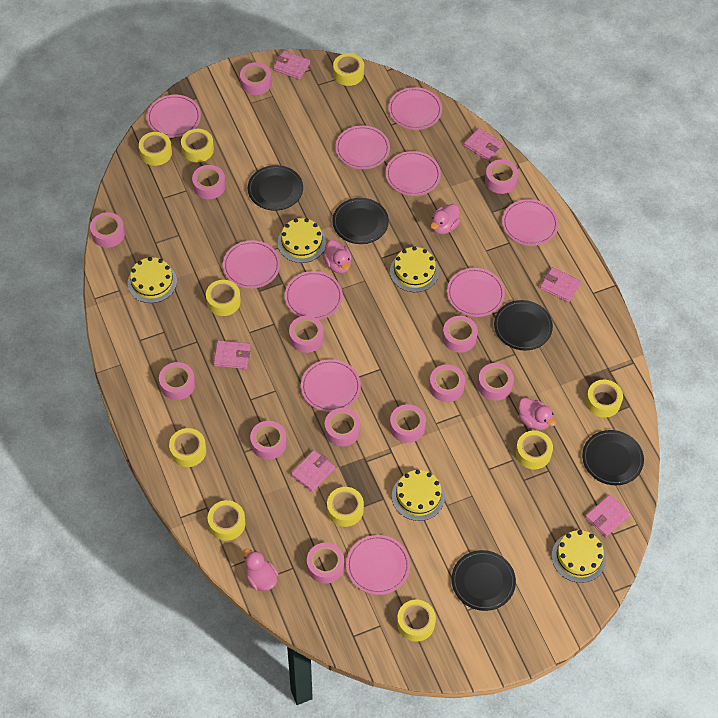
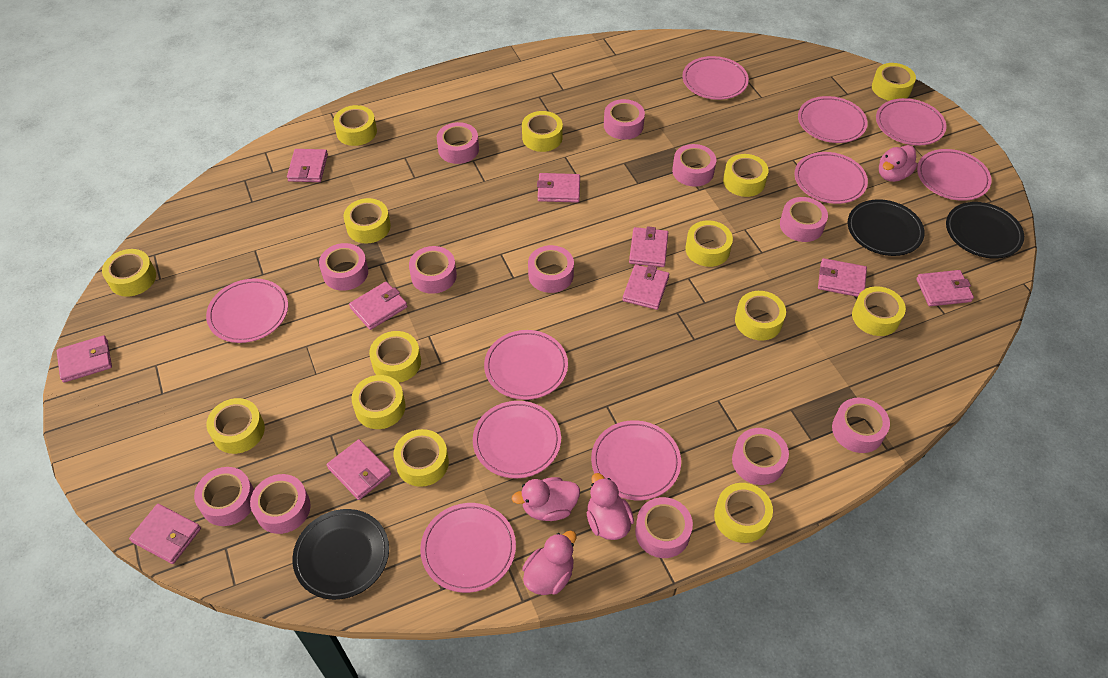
black plate: [248,165,303,211] [332,198,389,244] [451,550,516,611] [494,300,553,351] [582,430,644,485] = 5 -> [292,509,389,600] [848,199,925,256] [946,202,1024,259] = 3
pink tape: [90,212,125,248] [159,362,195,400] [192,165,226,199] [240,62,272,95] [250,421,287,460] [289,316,324,353] [307,543,344,584] [325,408,360,446] [390,404,426,443] [429,364,465,402] [442,316,478,353] [478,363,514,401] [485,159,518,194] = 13 -> [194,467,254,526] [250,474,311,534] [319,243,368,291] [409,246,457,294] [437,122,479,164] [528,245,574,293] [604,99,645,140] [635,497,693,558] [672,144,716,187] [732,428,789,485] [780,197,828,242] [832,398,890,453] = 12
pink wallet: [213,340,251,369] [273,51,310,80] [291,450,335,492] [464,128,503,161] [540,267,581,302] [585,495,631,537] = 6 -> [56,335,112,383] [129,504,201,564] [287,149,328,182] [327,439,391,500] [349,282,407,330] [537,173,580,203] [623,264,669,310] [629,226,668,267] [818,258,867,297] [916,270,974,306] = 10
yellow cake: [128,257,177,303] [278,218,326,263] [390,246,439,292] [392,470,445,521] [552,530,606,583] = 5 -> none = 0
yellow tape: [139,132,172,166] [169,428,206,467] [181,129,214,162] [206,280,241,316] [208,500,246,541] [327,487,364,527] [333,53,364,86] [397,600,436,642] [516,431,553,469] [586,380,623,418] = 10 -> [102,249,156,297] [206,398,265,454] [333,105,377,146] [344,198,391,243] [352,375,406,429] [369,331,421,383] [394,429,449,487] [522,111,563,152] [685,220,733,267] [714,483,773,543] [723,154,769,197] [735,291,786,341] [852,286,906,336] [872,63,916,101] = 14

